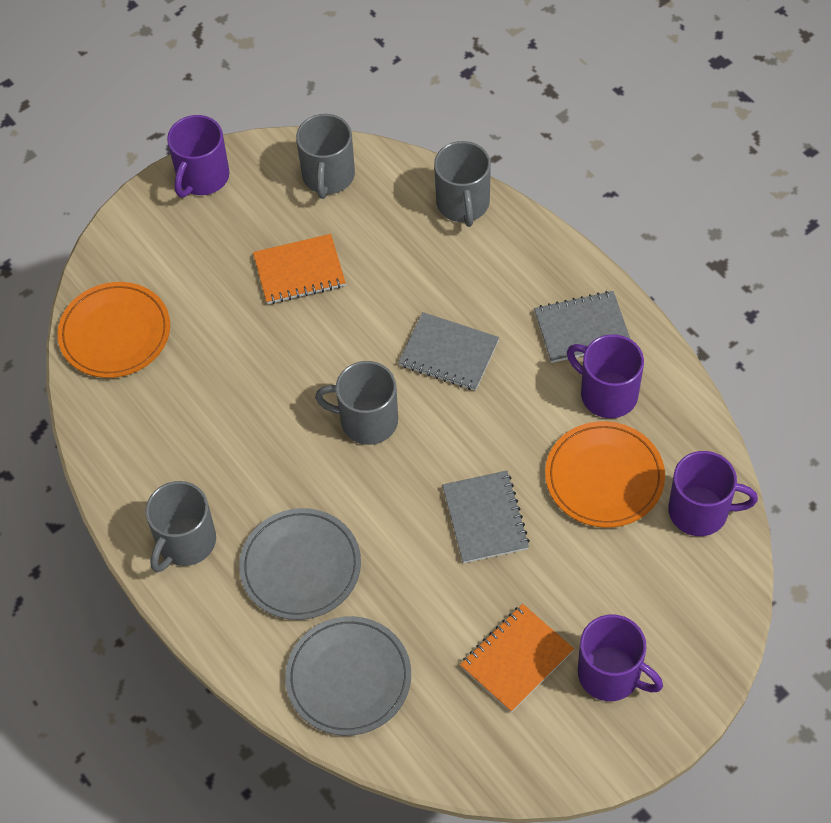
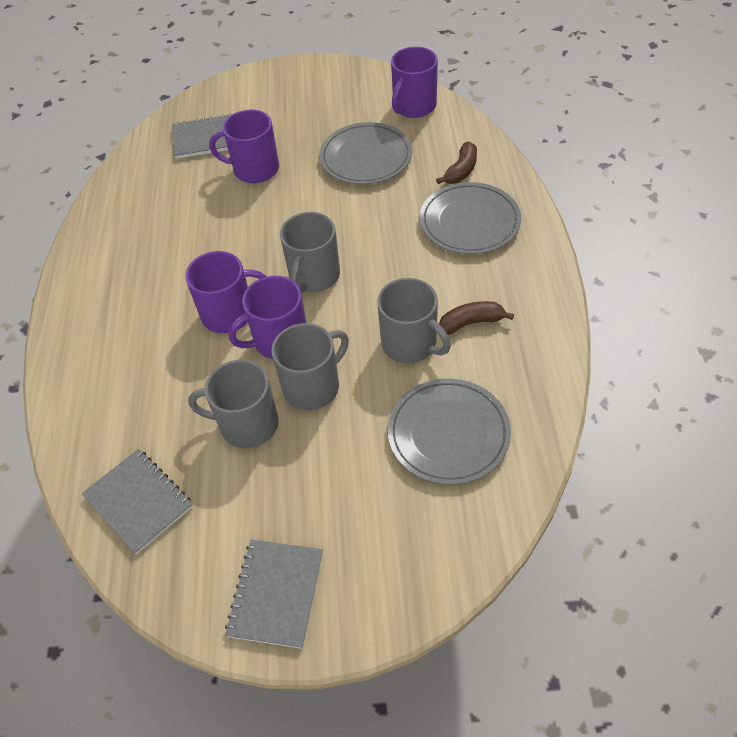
brown banana: none = 0 -> [436,142,477,184] [439,301,514,335] = 2
grey plate: [239,508,361,620] [285,616,411,736] = 2 -> [319,122,412,184] [388,378,511,485] [420,182,521,254] = 3
orange notebook: [253,234,346,304] [460,604,574,712] = 2 -> none = 0
orange plate: [57,282,170,378] [545,421,665,528] = 2 -> none = 0

